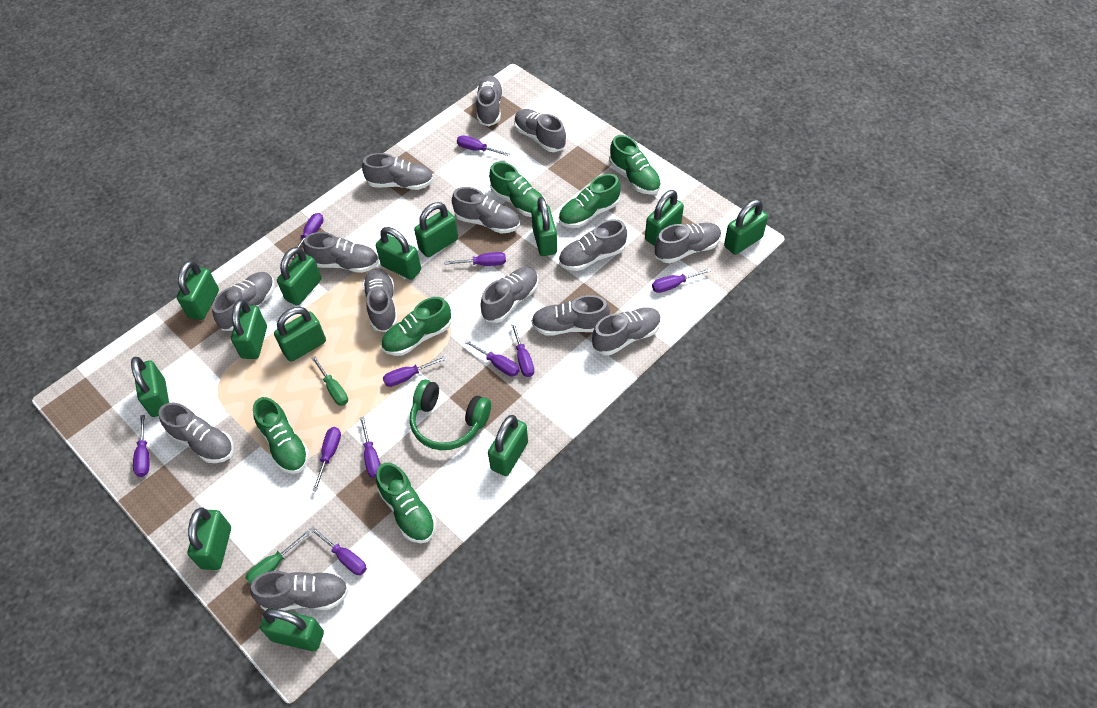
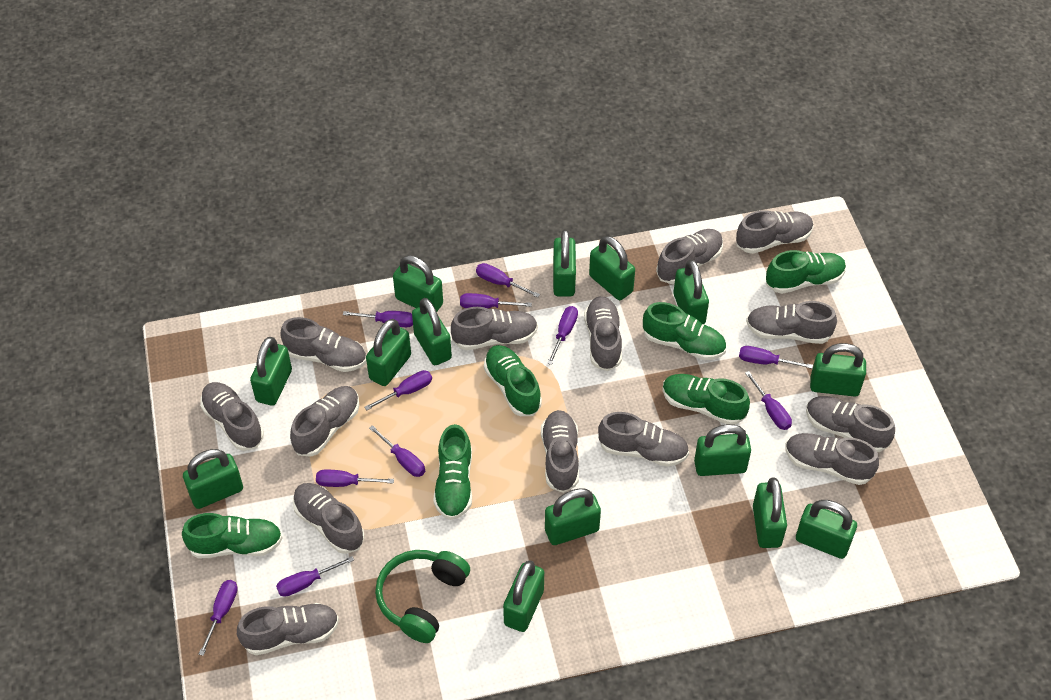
green padlock: [131,357,169,417] [177,260,219,320] [188,507,231,570] [231,299,267,359] [260,608,324,651] [274,307,326,362] [277,247,321,306] [376,227,421,280] [414,202,458,257] [488,415,528,476] [531,197,557,256] [645,190,684,246] [724,199,768,255] = 13 -> [183,449,243,509] [250,337,292,406] [366,319,411,386] [393,255,443,312] [412,298,452,365] [503,560,544,632] [545,488,601,545] [553,229,576,297] [589,236,635,300] [673,259,709,324] [694,424,751,476] [753,477,787,548] [796,500,857,559] [810,343,866,397] = 14
green screwdriver: [245,530,311,585] [312,356,348,406] = 2 -> none = 0

